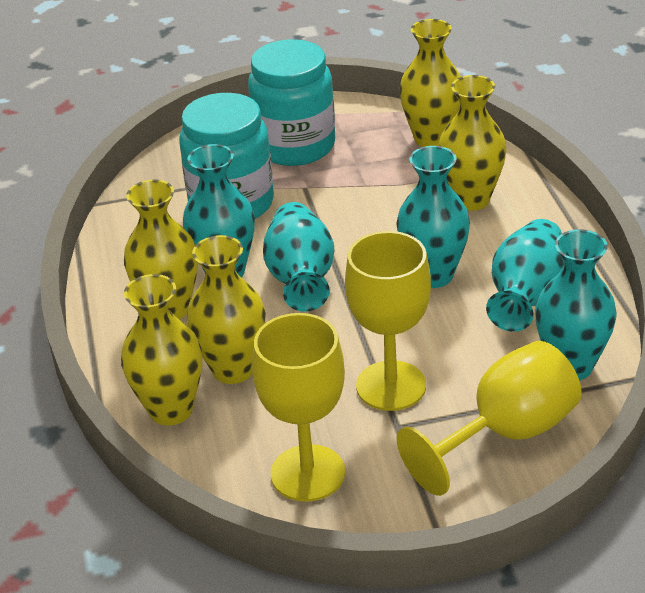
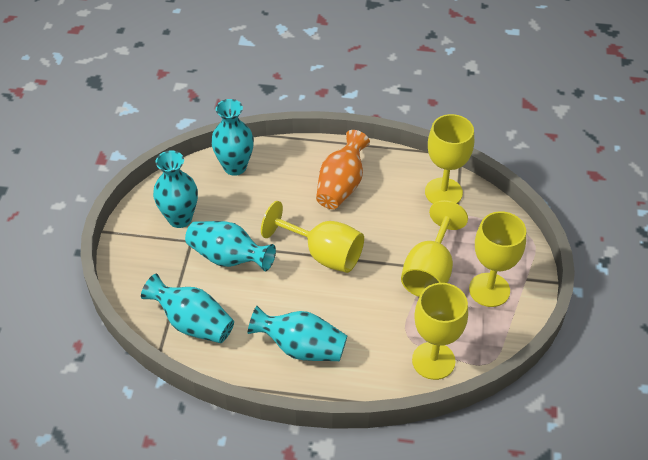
orange vase: none = 0 -> [316,130,370,209] = 1
turquoise jar: [179,93,274,219] [248,39,335,166] = 2 -> none = 0
yellow goblet: [252,313,345,502] [345,231,431,411] [397,341,582,496] = 3 -> [261,201,364,273] [401,200,468,297] [412,283,468,380] [425,114,474,204] [469,211,526,307] = 5
yellow vase: [121,274,202,426] [124,180,198,319] [187,235,266,384] [400,19,461,147] [438,75,506,211] = 5 -> none = 0

